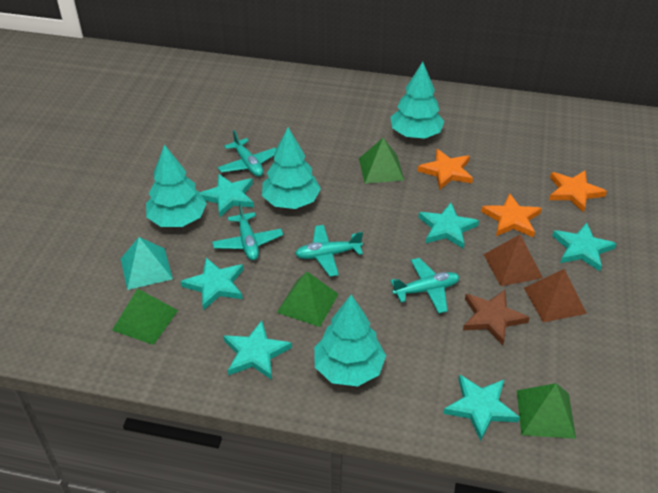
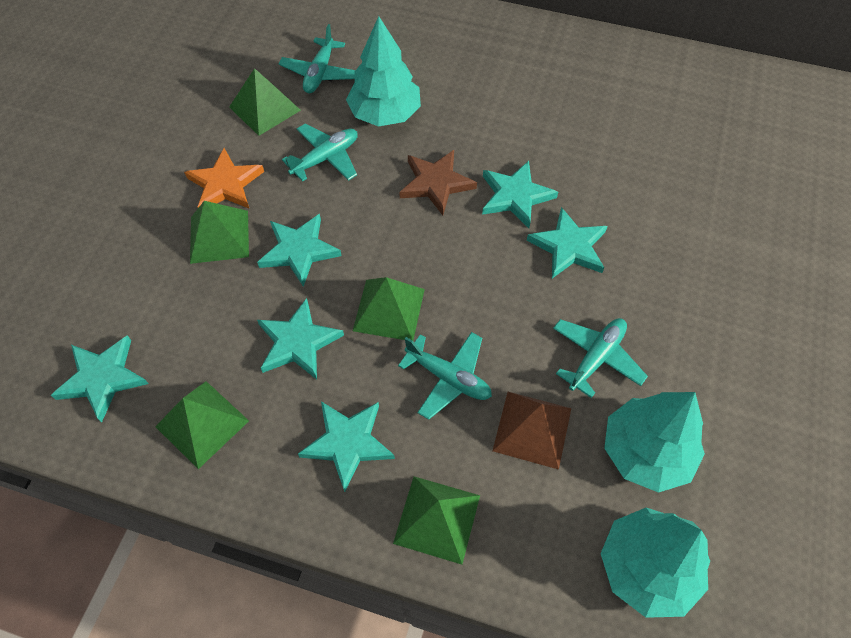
brown pyramid: [483,234,543,286] [524,269,587,322] = 2 -> [493,392,571,470] = 1
green pyramid: [112,288,178,345] [277,271,338,327] [359,138,404,184] [517,383,576,439] = 4 -> [155,381,249,469] [190,201,249,264] [229,68,301,136] [353,277,425,340] [393,476,480,565] = 5
orange star: [417,149,473,190] [481,193,542,238] [549,170,607,213] = 3 -> [184,148,264,208] = 1
turquoise pyramid: [121,237,173,290] = 1 -> none = 0
turquoise tree: [146,145,207,227] [262,128,321,209] [314,295,386,386] [390,62,445,139] = 4 -> [346,16,421,126] [601,508,710,618] [604,392,705,493] = 3

